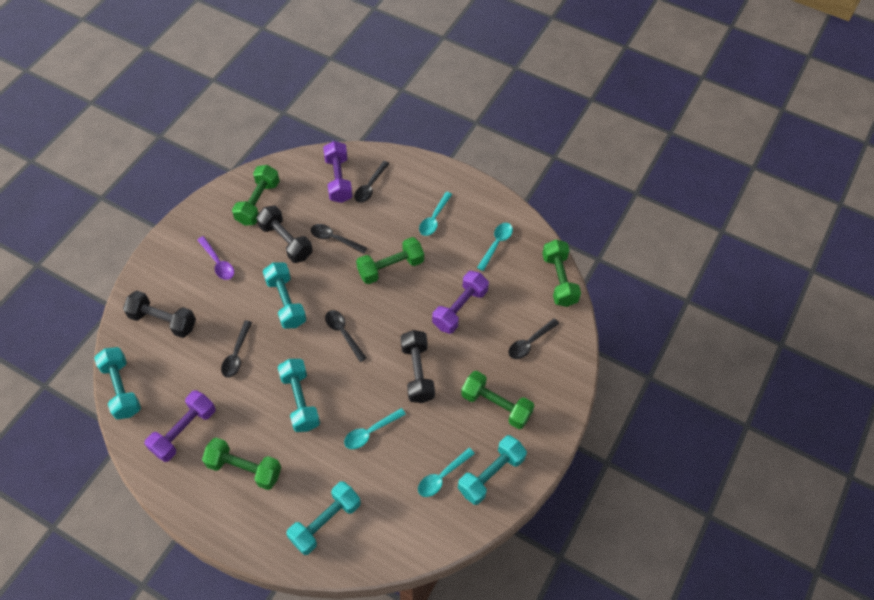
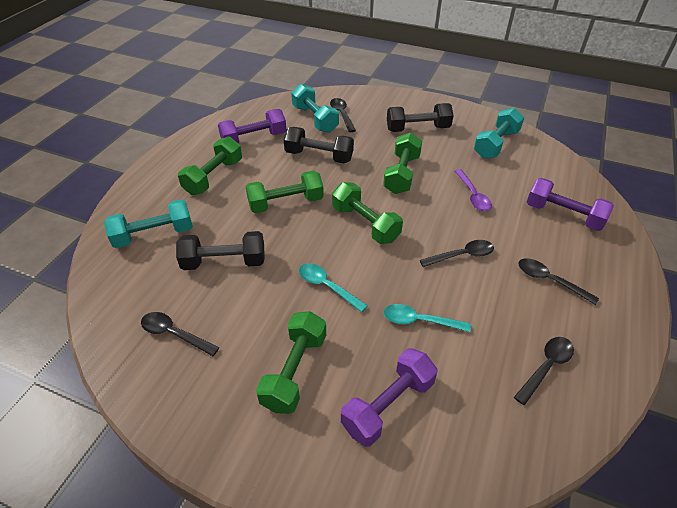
turquoise dumbbell: [94,347,141,419] [263,263,307,329] [277,359,320,432] [286,481,361,555] [458,435,527,505] = 5 -> [104,199,193,248] [291,84,339,133] [474,108,524,159] = 3
turquoise spoon: [344,408,406,449] [418,448,475,497] [419,192,452,236] [477,223,513,271] = 4 -> [299,263,368,312] [384,304,471,332] = 2

